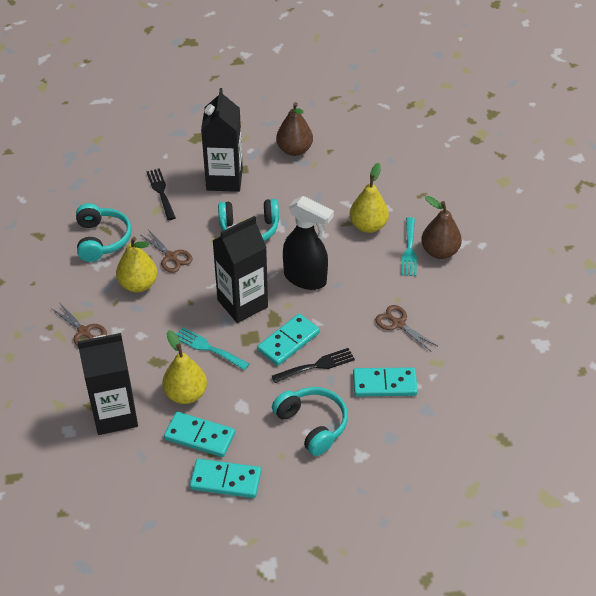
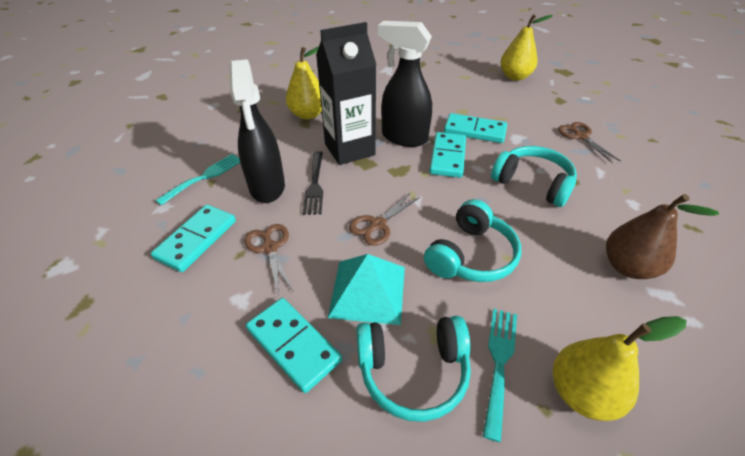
black carton: [77,333,138,435] [201,88,243,192] [212,216,268,323] = 3 -> [316,22,376,165] = 1
black fork: [146,168,176,220] [272,348,355,383] = 2 -> [303,151,323,215] = 1
black spray bottle: [283,196,334,290] = 1 -> [229,59,285,203] [378,21,432,147] = 2
brown pear: [276,102,313,156] [421,196,462,259] = 2 -> [606,194,719,279] = 1
turquoise pyramid: none = 0 -> [328,254,405,325] = 1

